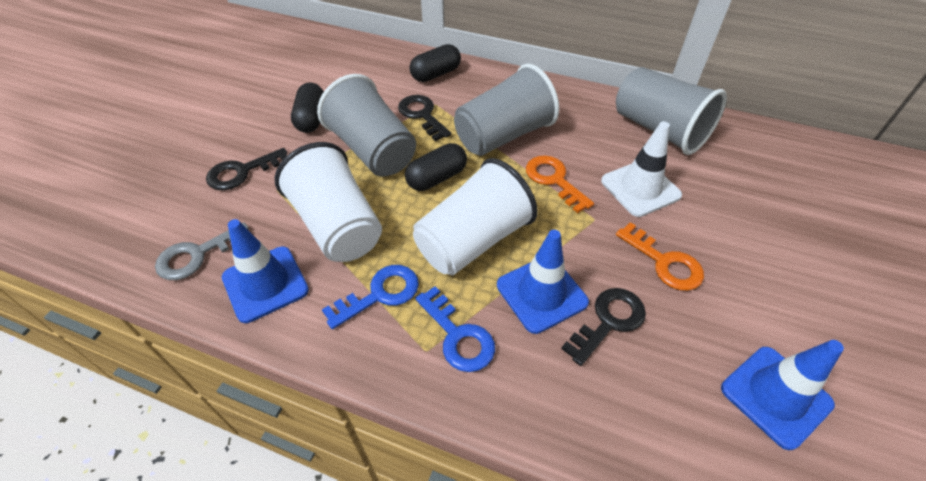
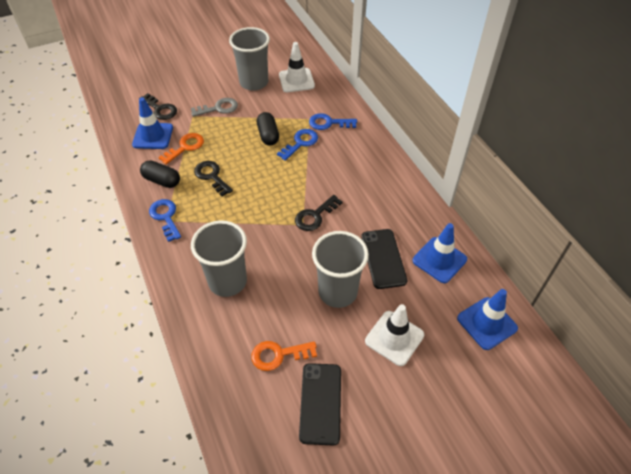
black capsule: [291,82,324,133] [405,143,467,191] [410,44,461,82] = 3 -> [140,160,180,188] [257,112,279,146] = 2
black phone: none = 0 -> [299,363,341,445] [361,229,407,289] = 2
blue key: [322,265,419,329] [415,286,495,372] = 2 -> [149,199,181,242] [277,129,318,161] [309,113,357,130] = 3
white cup: [275,142,382,262] [413,158,538,275] = 2 -> none = 0
white traffic cone: [601,121,682,217] = 1 -> [279,42,315,92] [365,304,424,366] = 2

